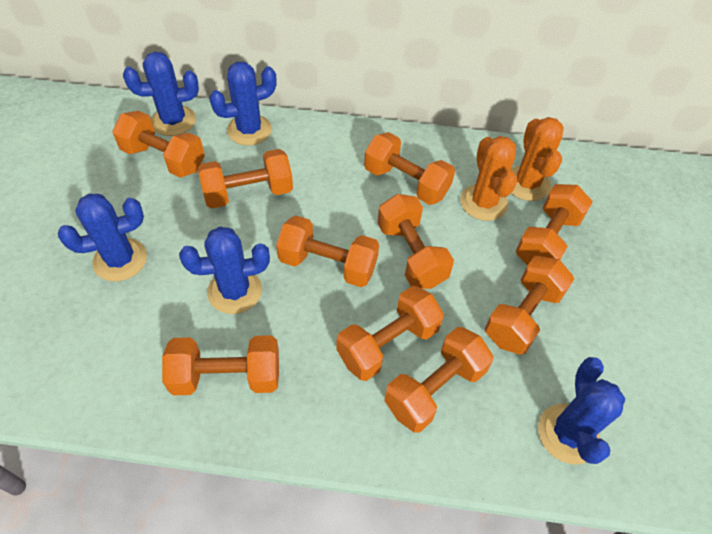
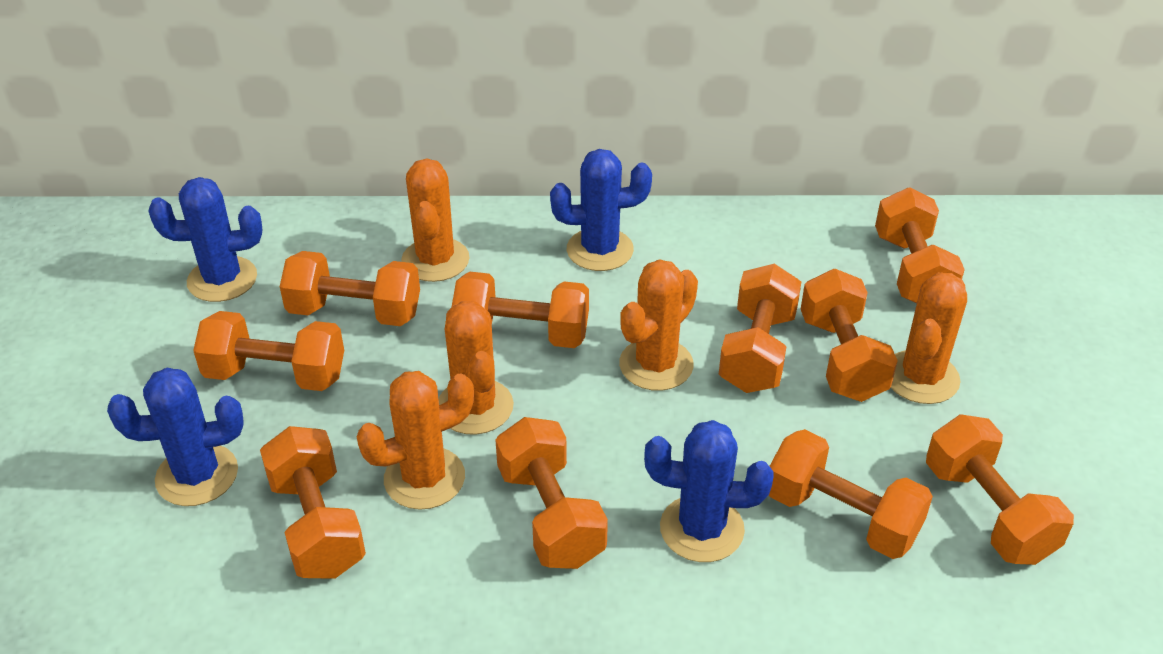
blue cactus: [58,194,147,281] [123,52,199,136] [179,226,270,314] [209,62,277,145] [538,357,625,464] = 5 -> [107,368,243,506] [148,177,262,302] [550,149,652,271] [644,420,773,562] = 4
orange cactus: [460,136,517,221] [510,117,564,201] = 2 -> [357,371,474,510] [401,158,470,282] [438,301,514,435] [619,259,698,391] [890,272,967,404] = 5

